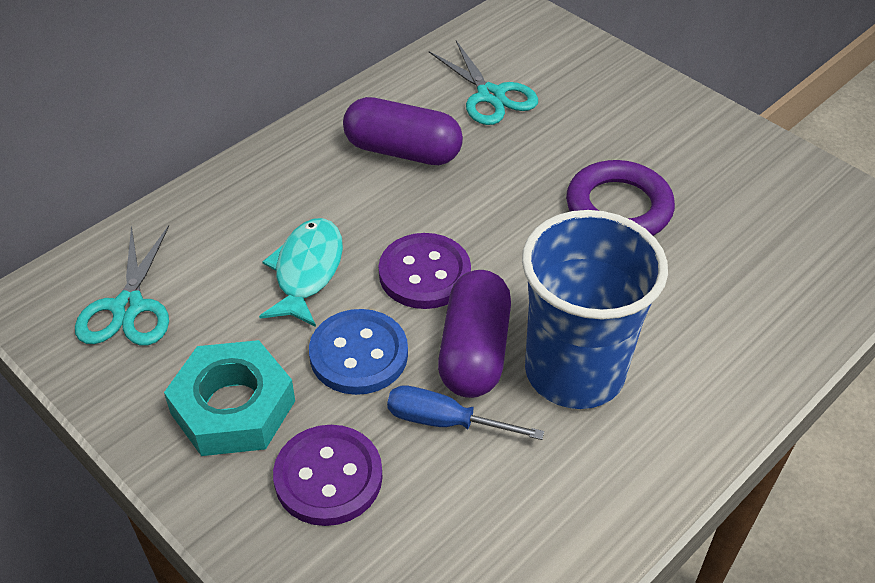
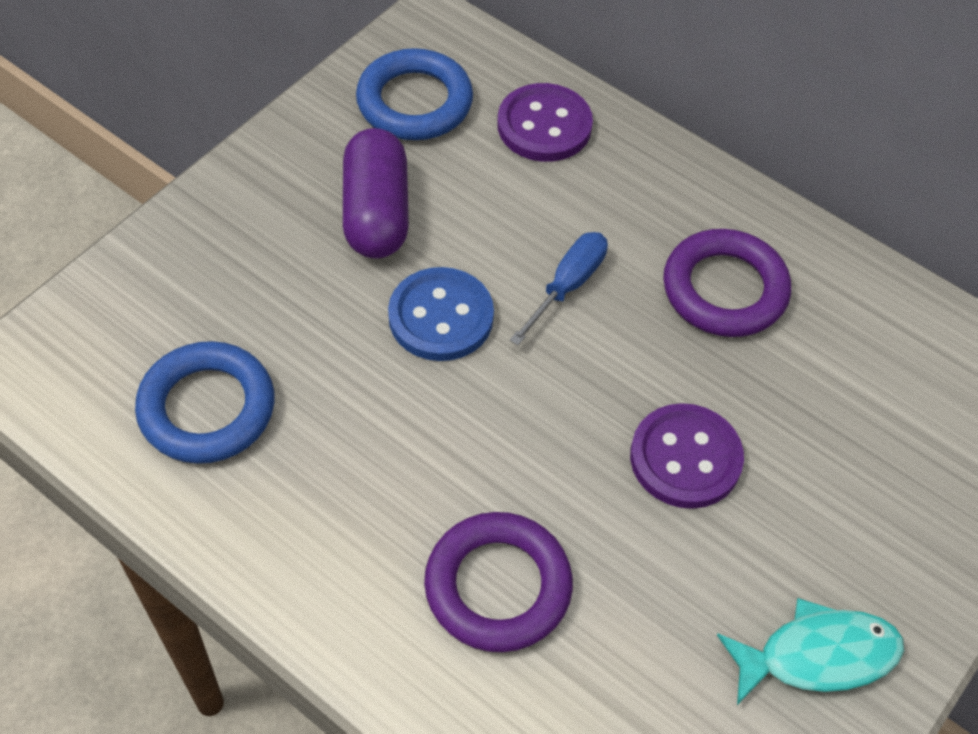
blue cup: [522,210,668,409] = 1 -> none = 0
blue ring: none = 0 -> [135,341,275,464] [356,48,473,140] = 2
purple capsule: [343,97,463,165] [438,270,511,398] = 2 -> [343,128,409,259] = 1
purple ring: [566,160,675,236] = 1 -> [424,512,573,652] [663,229,791,337] = 2
turquoise nut: [164,340,295,456] = 1 -> none = 0
turquoise scissors: [75,225,169,345] [429,41,538,125] = 2 -> none = 0

